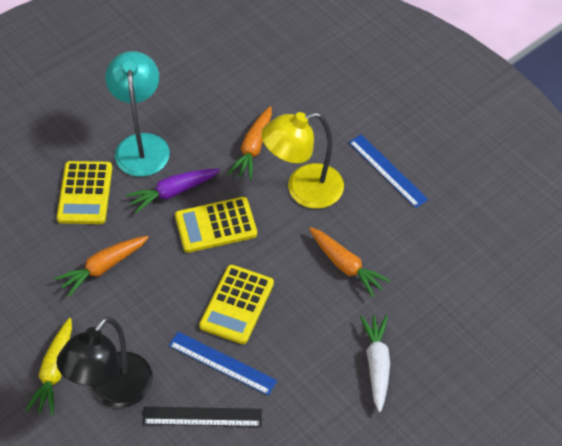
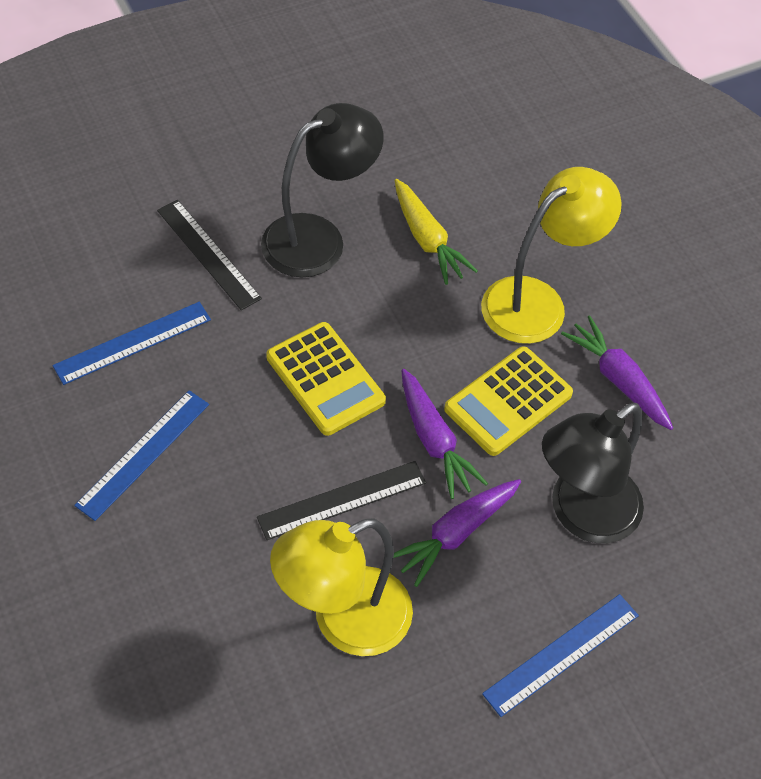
black lamp: [56,316,153,408] = 1 -> [261,103,384,277] [542,403,644,543] = 2
black ruler: [142,407,262,427] = 1 -> [157,200,262,310] [257,461,426,540] = 2
blue ruler: [169,332,277,396] [349,135,428,208] = 2 -> [53,302,211,385] [74,390,209,521] [482,594,639,717] = 3
orange carrot: [55,236,149,297] [228,106,272,180] [309,227,391,297] = 3 -> none = 0
purple carrot: [126,169,220,214] = 1 -> [393,479,521,587] [401,369,488,499] [561,316,673,430] = 3
turquoise lamp: [105,51,170,177] = 1 -> none = 0
white carrot: [360,315,390,412] = 1 -> none = 0
yellow calculator: [57,161,113,224] [175,197,257,253] [199,265,274,344] = 3 -> [266,322,386,436] [444,346,573,456] = 2
yellow lamp: [261,112,344,209] = 1 -> [270,519,413,656] [481,167,622,344] = 2

